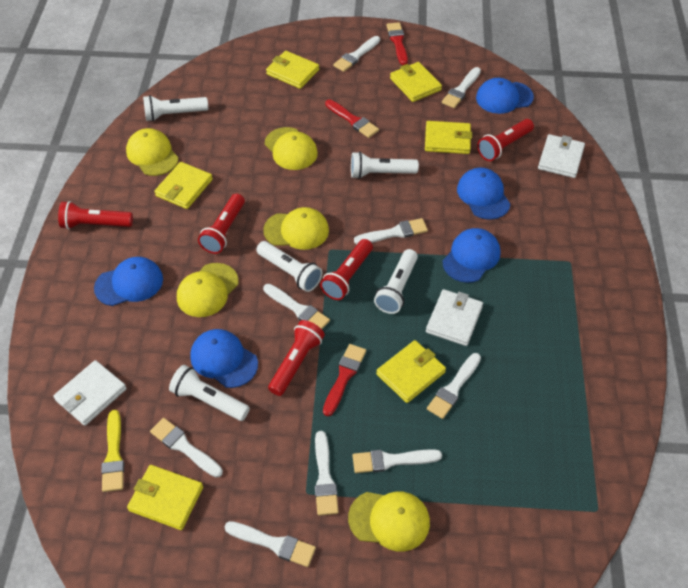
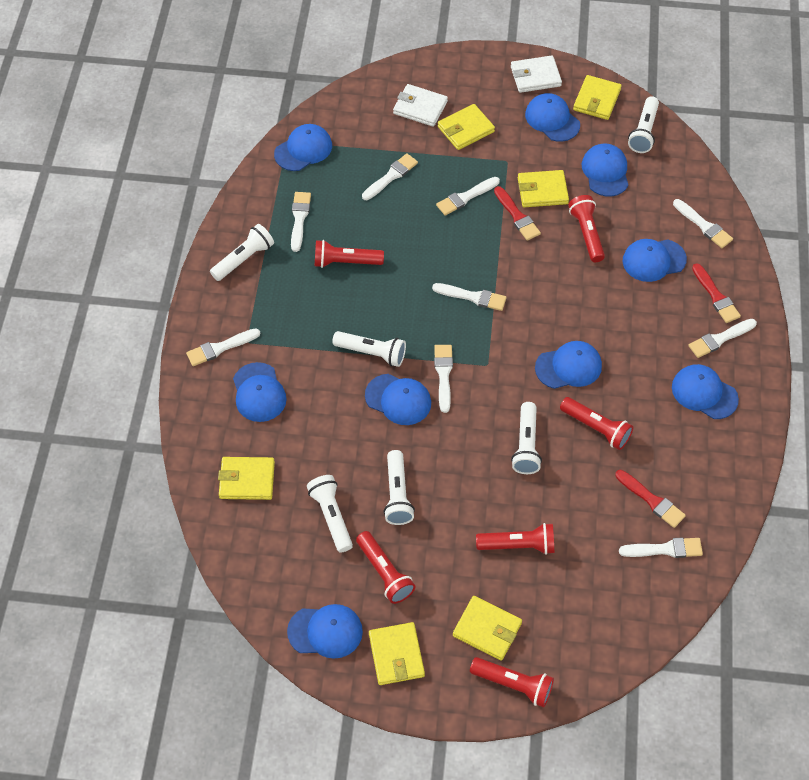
blue cap: [94,257,163,306] [190,329,258,388] [443,228,500,283] [457,168,511,220] [476,78,534,114] = 5 -> [233,362,287,422] [274,124,332,171] [287,604,363,659] [365,374,431,425] [525,93,580,142] [535,341,602,389] [582,144,628,197] [623,239,687,282] [672,364,739,419] = 9
red flashlight: [58,201,133,230] [198,194,245,254] [268,320,325,396] [320,239,373,300] [477,119,534,161] = 5 -> [315,240,384,268] [356,531,416,604] [470,657,554,707] [476,523,554,555] [560,397,633,450] [568,195,605,262] = 6
white flashlight: [143,95,208,121] [169,365,250,421] [256,241,322,292] [351,152,419,179] [374,249,418,314] = 5 -> [210,224,274,281] [307,475,353,552] [332,331,406,367] [383,450,415,525] [511,402,542,474] [628,96,659,153] = 6
white wallet: [53,360,127,426] [426,289,483,346] [538,134,585,178] = 3 -> [393,84,448,127] [511,55,562,93] = 2
yellow brush: [101,410,124,492] = 1 -> none = 0
yellow cap: [126,128,179,176] [177,263,239,317] [263,207,329,250] [265,127,318,170] [348,492,430,552] = 5 -> none = 0

